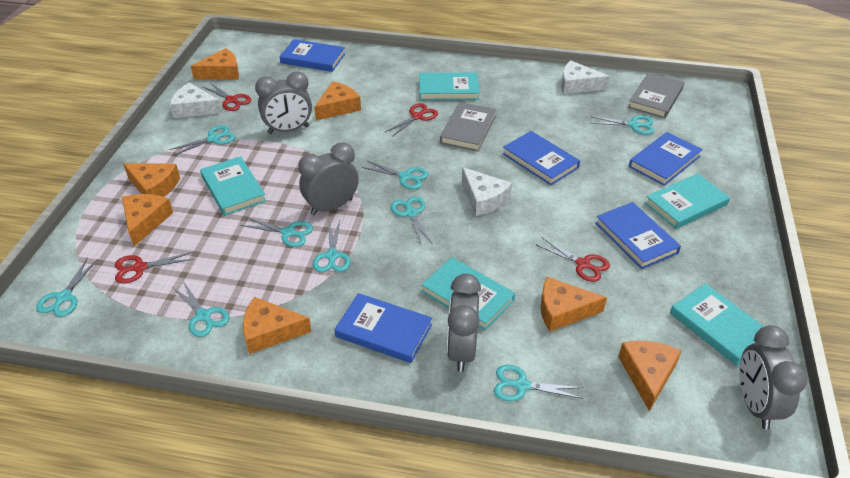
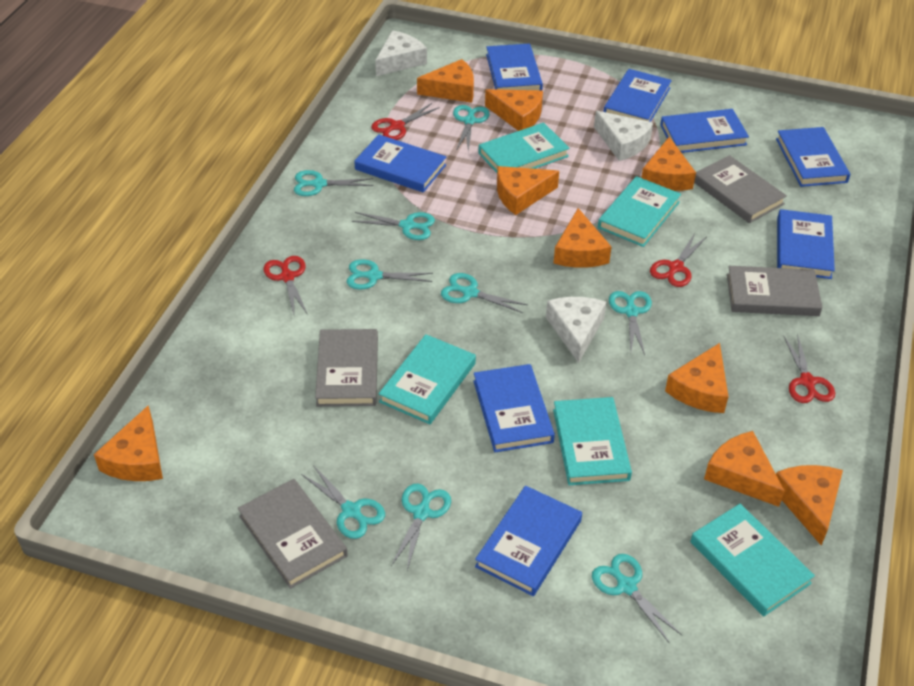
blue book: [279,39,345,72] [334,293,432,363] [503,131,580,185] [595,202,681,269] [629,132,703,186] = 5 -> [355,134,446,193] [473,364,555,452] [475,486,582,596] [486,44,543,90] [603,69,672,122] [660,109,749,153] [776,127,850,187] [777,209,835,279] = 8
grey book: [440,102,496,152] [628,72,684,119] = 2 -> [238,479,348,589] [315,329,378,407] [694,155,787,223] [727,266,822,316] = 4
grey clock: [255,71,312,134] [298,143,359,215] [447,274,481,372] [739,325,807,429] = 4 -> none = 0
orange cheese: [122,194,173,246] [123,163,180,197] [191,48,239,80] [243,297,312,354] [314,81,361,121] [541,277,607,332] [618,341,682,411] = 7 -> [94,405,163,481] [417,59,474,103] [485,89,543,131] [497,166,559,215] [553,208,612,268] [641,137,696,191] [665,343,728,413] [704,431,784,507] [776,465,843,546] = 9

